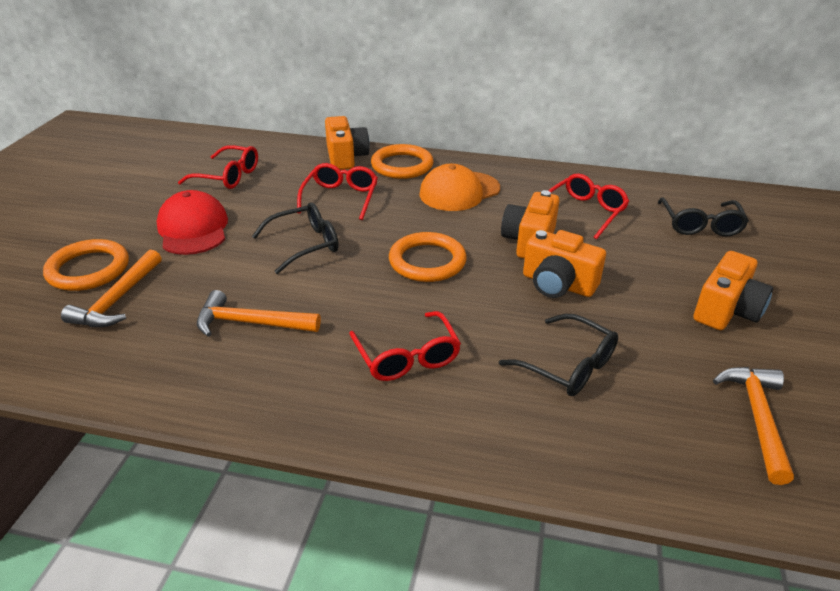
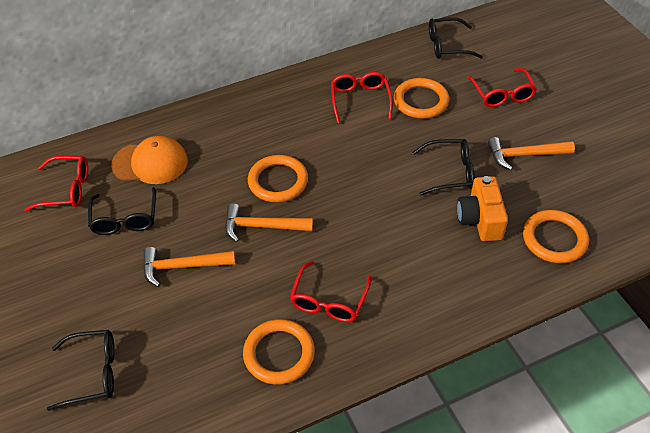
black glasses: [252,202,339,274] [499,314,618,396] [658,198,749,237] = 3 -> [47,330,115,411] [88,187,156,235] [412,139,475,196] [429,17,483,59] = 4
orange camera: [325,116,370,170] [501,190,560,259] [523,230,606,298] [693,251,773,330] = 4 -> [457,176,508,241] = 1
orange ring: [43,239,129,291] [371,144,434,179] [389,232,467,282] = 3 -> [243,319,315,385] [248,155,308,203] [394,78,449,119] [523,210,589,263] = 4
red cap: [157,190,228,255] = 1 -> none = 0

